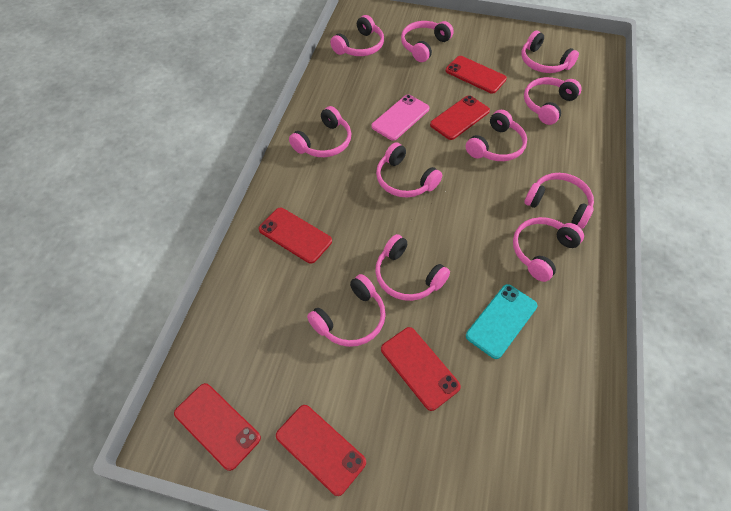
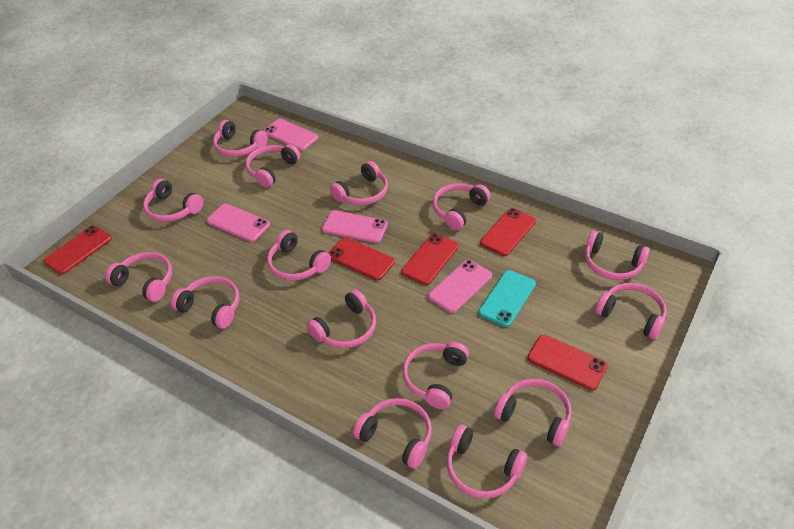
pink headphones: [289,106,351,157] [307,274,386,347] [330,15,384,56] [375,234,450,301] [376,142,442,198] [401,21,454,62] [466,110,527,161] [513,217,584,282] [521,31,579,73] [524,77,581,125] [524,173,594,229] = 11 -> [105,252,172,302] [143,179,203,222] [171,276,239,329] [213,120,268,157] [246,144,300,188] [267,230,331,281] [307,289,376,348] [330,161,388,205] [353,398,432,469] [403,342,469,409] [433,183,491,230] [447,425,527,498] [494,379,571,446] [585,231,650,280] [595,283,666,340] = 15
pink phone: [371,95,430,141] = 1 -> [207,204,270,242] [263,119,318,151] [322,210,388,243] [428,260,492,313] = 4
red phone: [174,383,261,471] [259,208,332,264] [276,405,366,496] [381,327,461,411] [430,95,490,140] [445,56,507,94] = 6 -> [44,226,112,275] [328,237,395,281] [401,234,459,285] [480,208,536,256] [527,335,608,390] = 5

